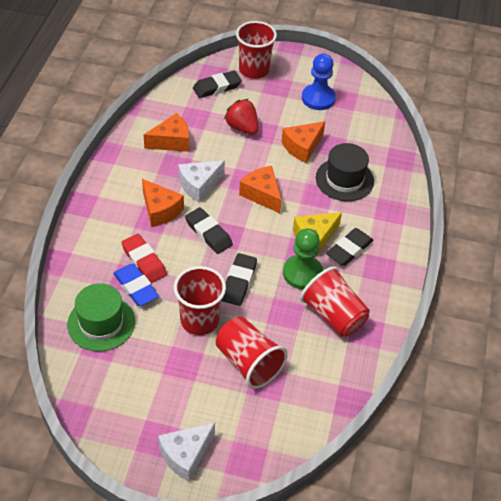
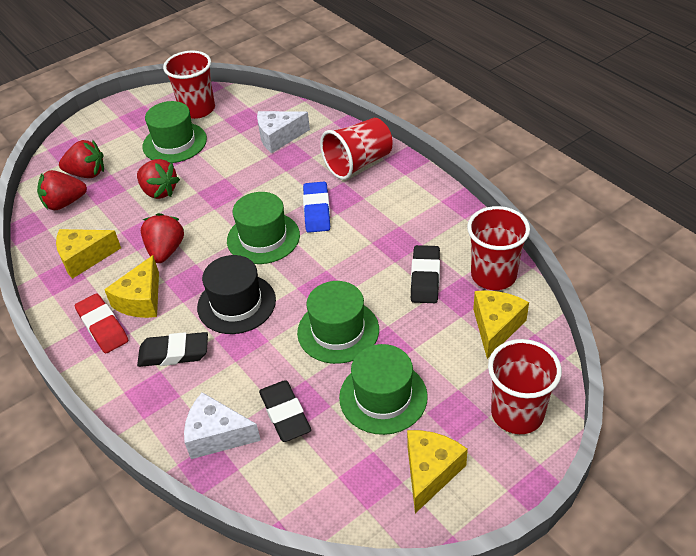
black eraser: [185,207,233,254] [193,71,242,98] [221,253,257,306] [326,228,374,266] = 4 -> [137,332,208,367] [259,380,311,442] [411,245,440,303] = 3
blue pawn: [302,53,336,110] = 1 -> none = 0
green hat: [67,283,135,352] = 1 -> [142,101,207,163] [227,192,300,264] [297,281,379,364] [339,344,428,435] = 4
green pawn: [283,228,323,290] = 1 -> none = 0
orange cheese: [142,179,184,227] [144,113,189,152] [239,166,281,213] [282,121,325,163] = 4 -> none = 0
red strawberry: [224,99,259,135] = 1 -> [37,170,87,210] [59,140,104,178] [137,159,180,199] [141,213,184,263] = 4
yellow cheese: [293,212,342,257] = 1 -> [56,229,121,279] [104,255,159,318] [407,430,468,513] [473,290,529,359] = 4

